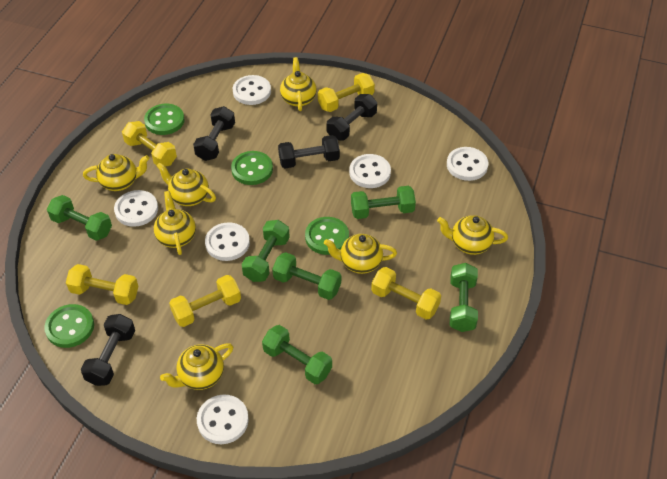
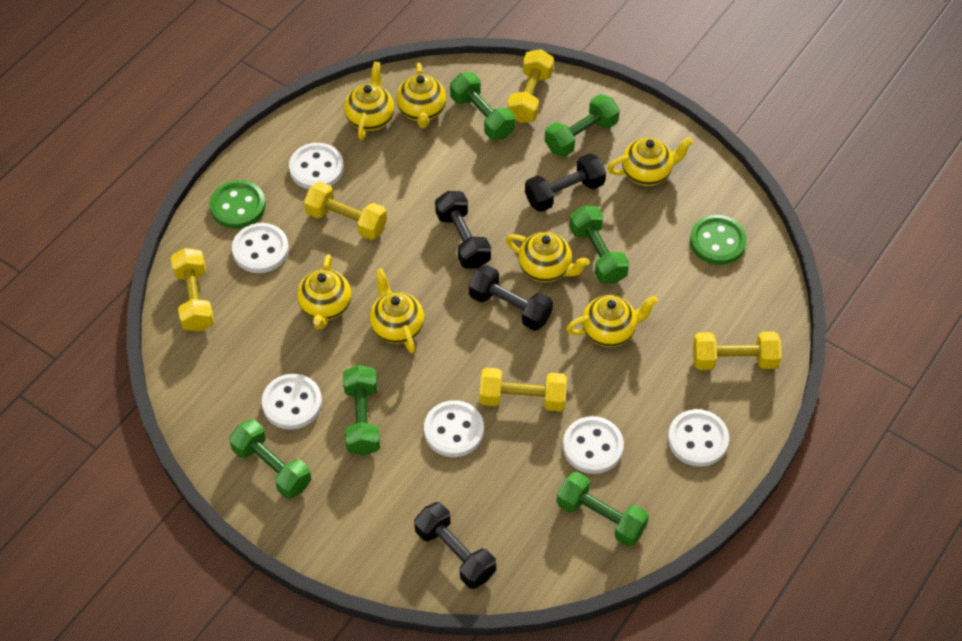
green button: [44,304,94,348] [144,104,185,135] [231,151,273,185] [305,217,349,255] = 4 -> [210,180,266,229] [690,215,747,265] = 2

